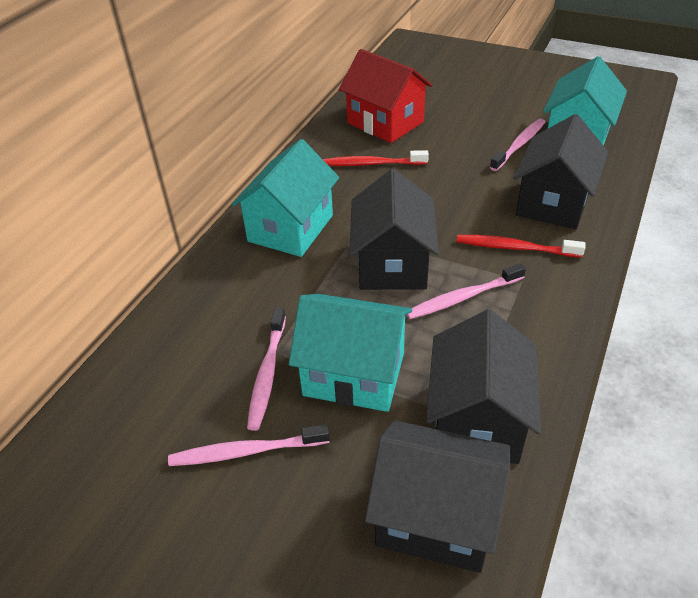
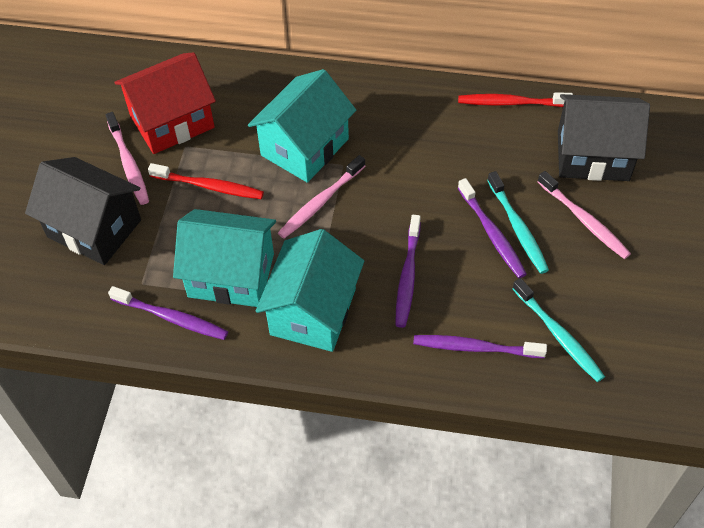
black house: [349,169,439,290] [365,421,510,573] [426,309,541,464] [513,114,608,229] = 4 -> [25,157,141,265] [558,94,650,181] = 2
pink toothbrush: [168,424,330,466] [247,307,286,431] [406,263,526,319] [490,119,545,171] = 4 -> [105,112,149,205] [278,155,365,239] [538,171,631,259] = 3
purple toothbrush: none = 0 -> [108,286,228,340] [395,215,421,328] [413,335,547,358] [458,178,527,278] = 4
turquoise toothbrush: none = 0 -> [487,171,549,274] [512,278,605,382] = 2

